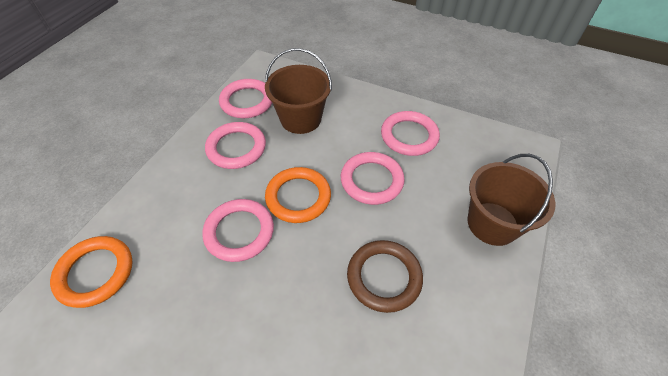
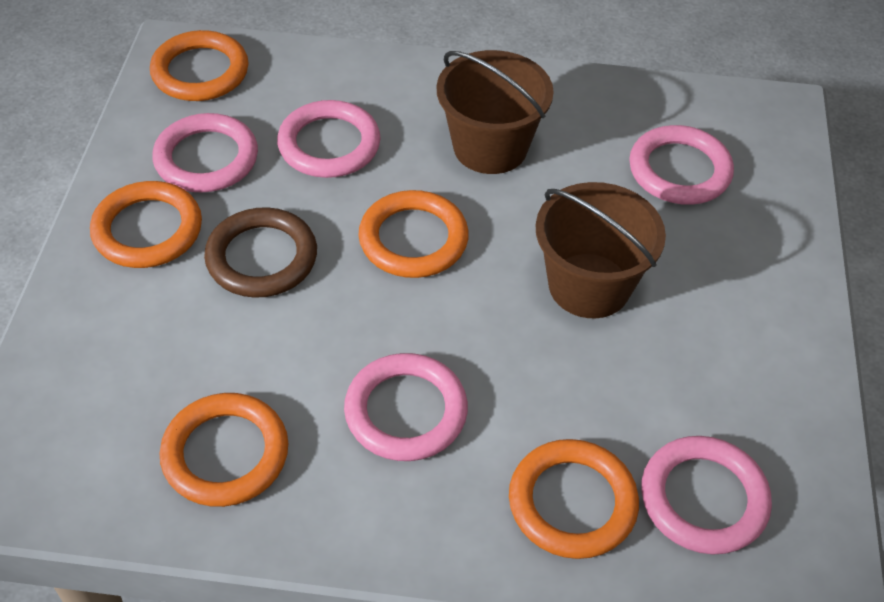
orange ring: [50,236,133,308] [265,167,331,223] = 2 -> [90,181,202,268] [150,30,249,101] [160,393,289,507] [358,190,469,278] [509,439,639,559] = 5

